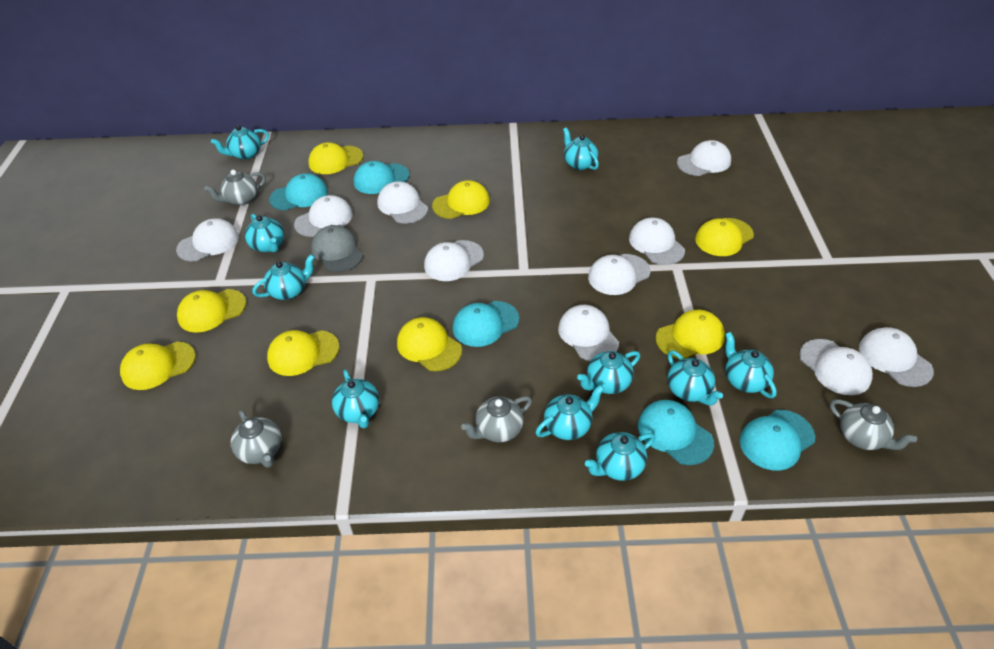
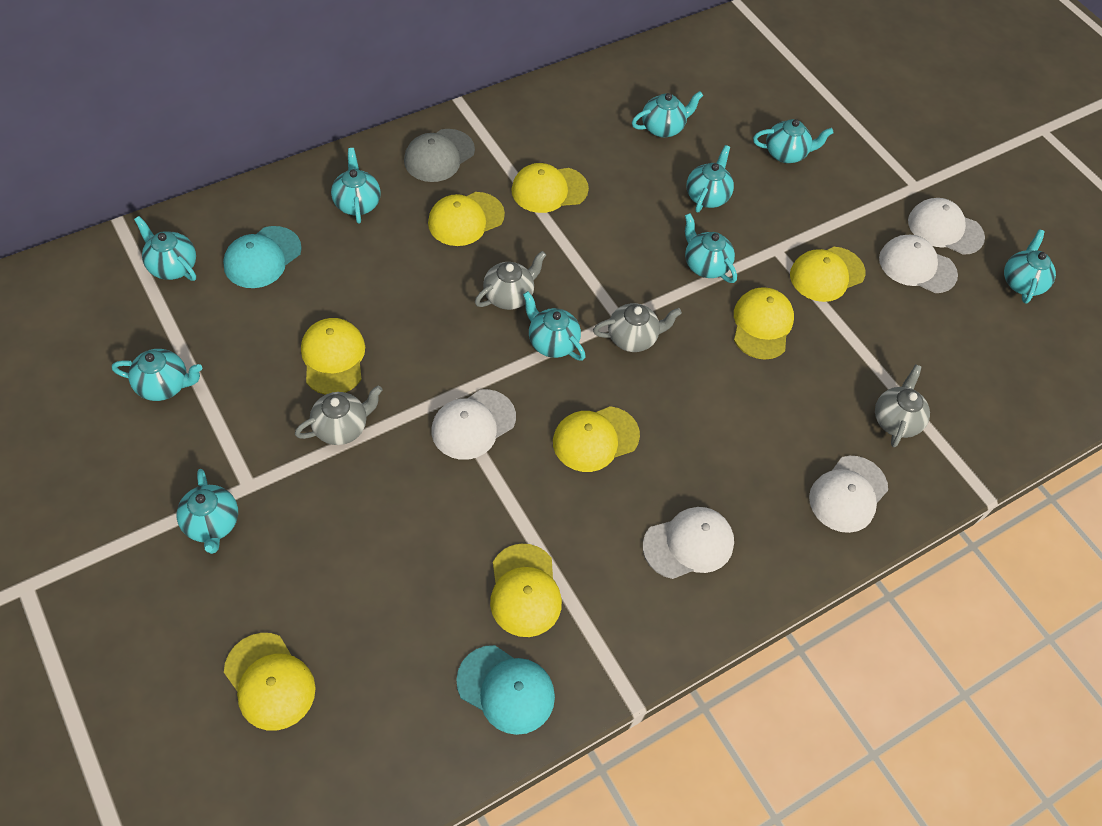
turquoise cap: [269,173,328,210] [354,161,409,194] [453,301,519,347] [638,400,714,465] [740,410,815,471] = 5 -> [223,226,302,288] [456,645,555,735] = 2
white cap: [176,218,239,261] [294,195,353,237] [377,181,428,224] [424,240,484,281] [558,305,619,361] [588,254,650,295] [629,217,685,265] [677,140,731,176] [799,339,873,395] [859,327,934,387] = 10 -> [431,389,516,460] [643,507,734,579] [809,456,888,533] [879,235,958,293] [908,198,985,255] = 5

